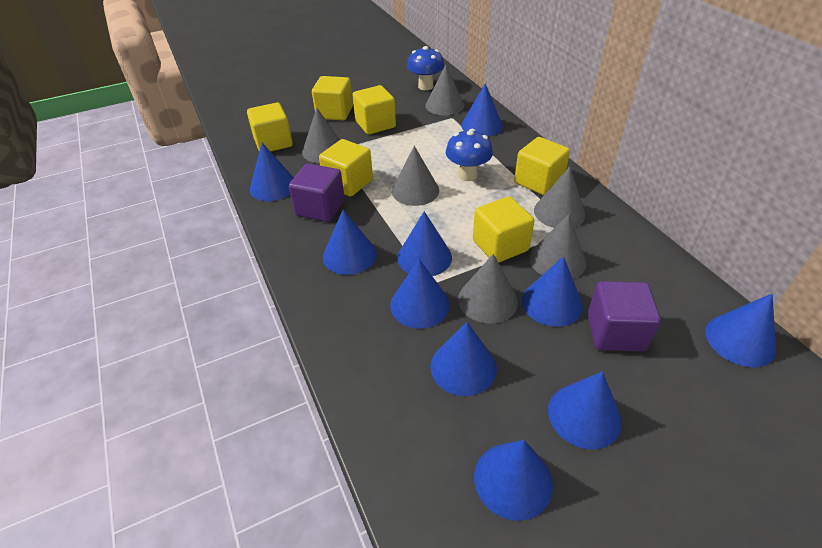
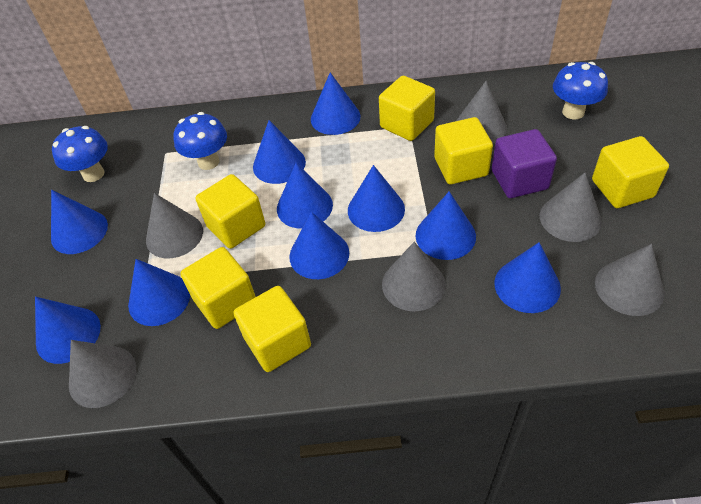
blue mushroom: [407,46,444,90] [446,129,493,181] = 2 -> [52,126,108,182] [174,112,227,170] [553,62,608,120] = 3
purple cube: [289,164,345,222] [588,281,661,352] = 2 -> [492,129,557,198] = 1

